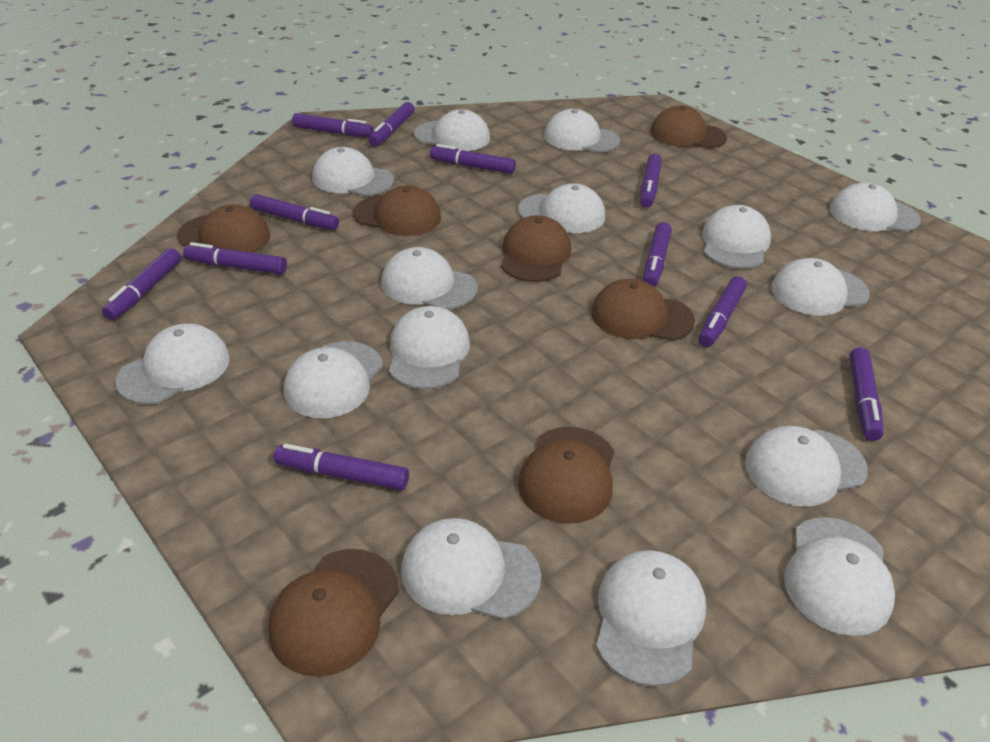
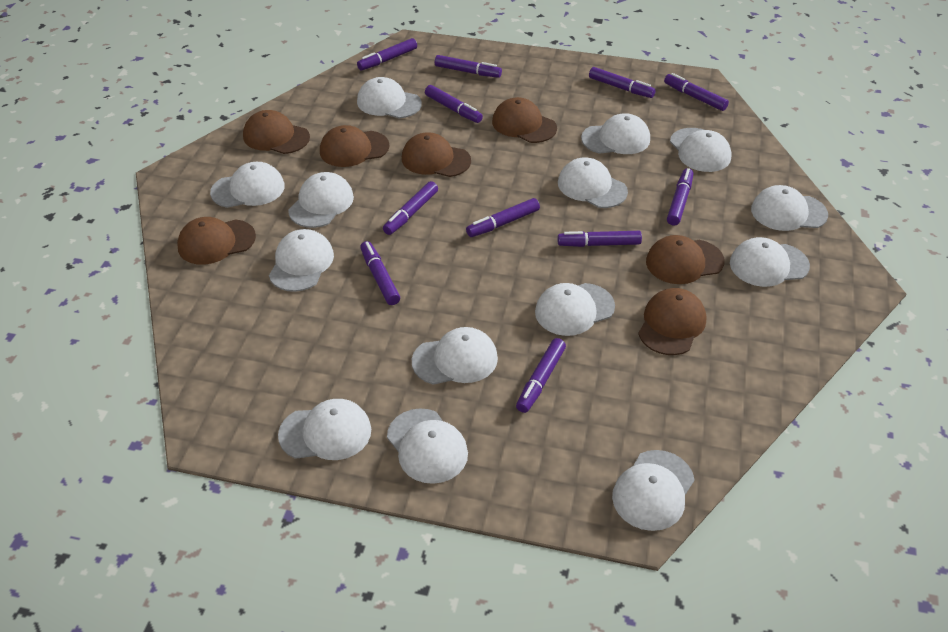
white cap: [115,323,230,405] [284,341,383,418] [312,147,394,196] [381,247,478,310] [389,306,470,389] [401,518,541,620] [414,109,490,151] [518,183,605,233] [544,109,620,153] [596,550,706,687] [702,205,771,269] [745,426,868,507] [771,258,870,316] [784,517,895,636] [830,183,921,232] = 15 -> [210,162,285,208] [269,229,334,292] [278,399,371,460] [288,172,354,228] [357,77,422,119] [387,408,468,484] [412,327,498,385] [535,283,615,336] [558,158,628,208] [581,113,650,154] [612,450,695,531] [670,128,732,172] [730,237,810,287] [751,185,828,231] = 14

